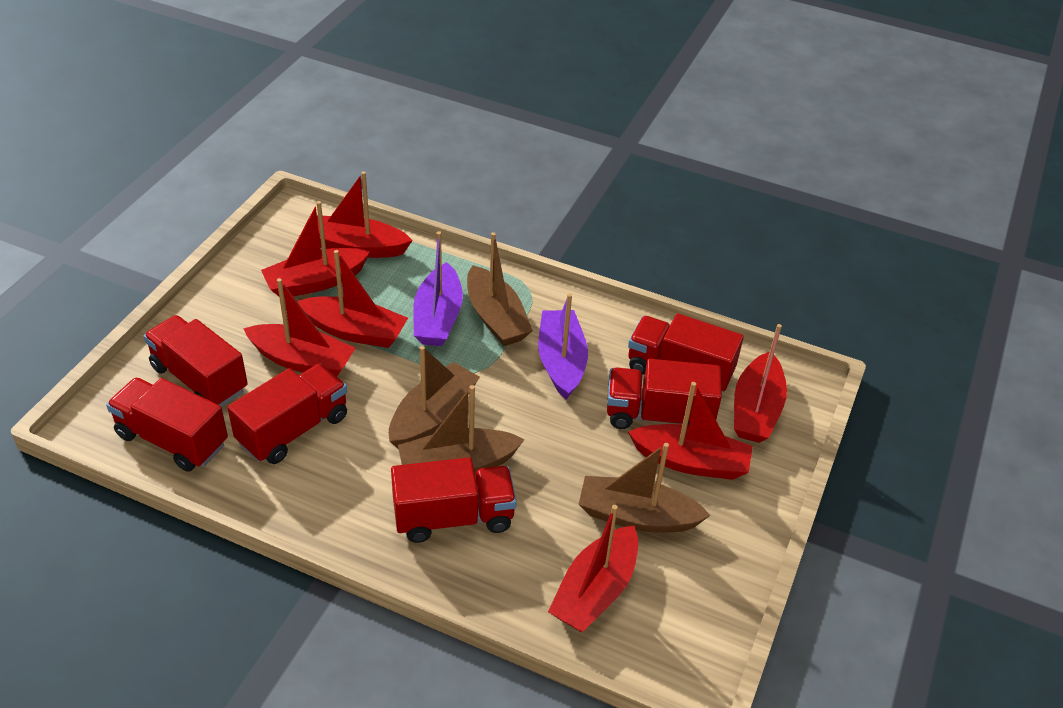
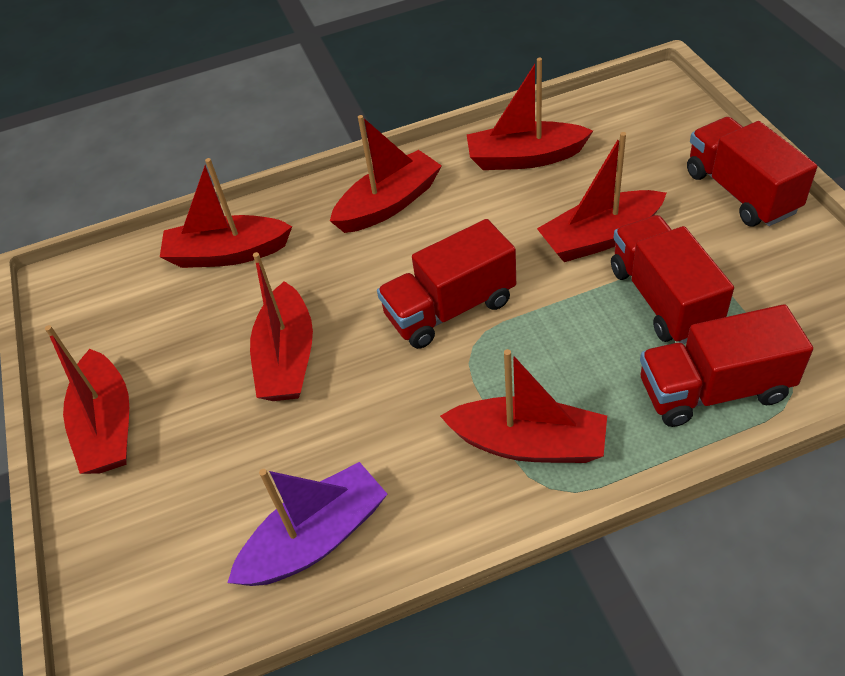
brown boat: [389,346,480,449] [398,385,525,474] [467,232,533,346] [579,443,711,533] = 4 -> none = 0
purple boat: [413,231,463,346] [538,293,588,399] = 2 -> [227,462,387,586] = 1
red truck: [106,378,228,472] [144,315,248,407] [227,363,347,464] [391,457,517,543] [607,359,722,429] [628,314,744,392] = 6 -> [377,219,516,349] [611,215,734,344] [640,304,813,427] [687,117,817,227] = 4

